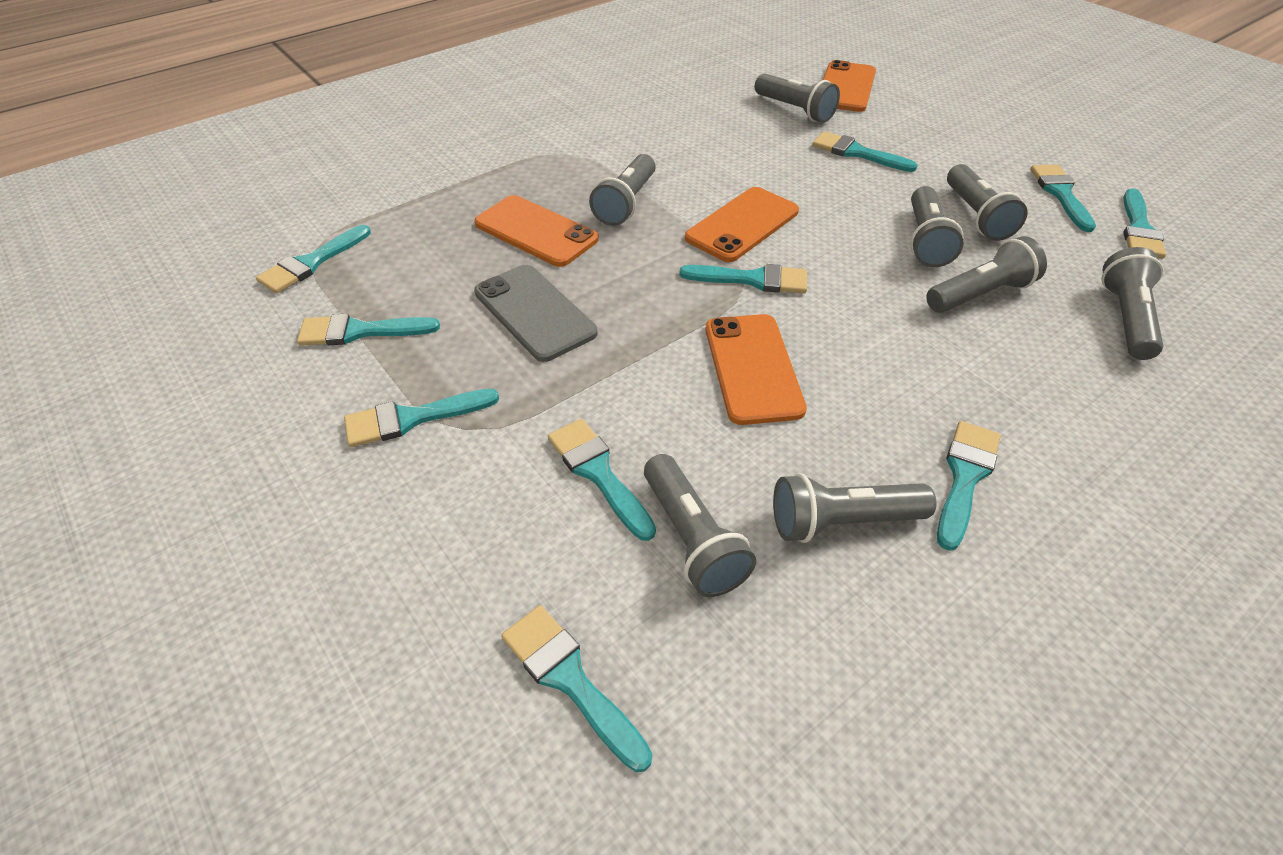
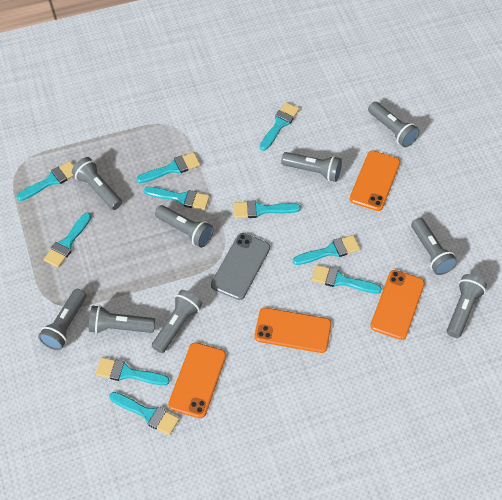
grey flashlight: [589,154,656,226] [644,454,756,597] [755,74,840,123] [773,473,936,543] [910,186,963,267] [926,236,1047,313] [947,164,1027,241] [1101,247,1164,360] = 8 -> [38,289,86,350] [72,157,122,210] [89,305,155,334] [152,290,202,353] [155,205,214,248] [281,152,342,182] [368,102,419,147] [411,218,457,275] [447,274,487,338] = 9

